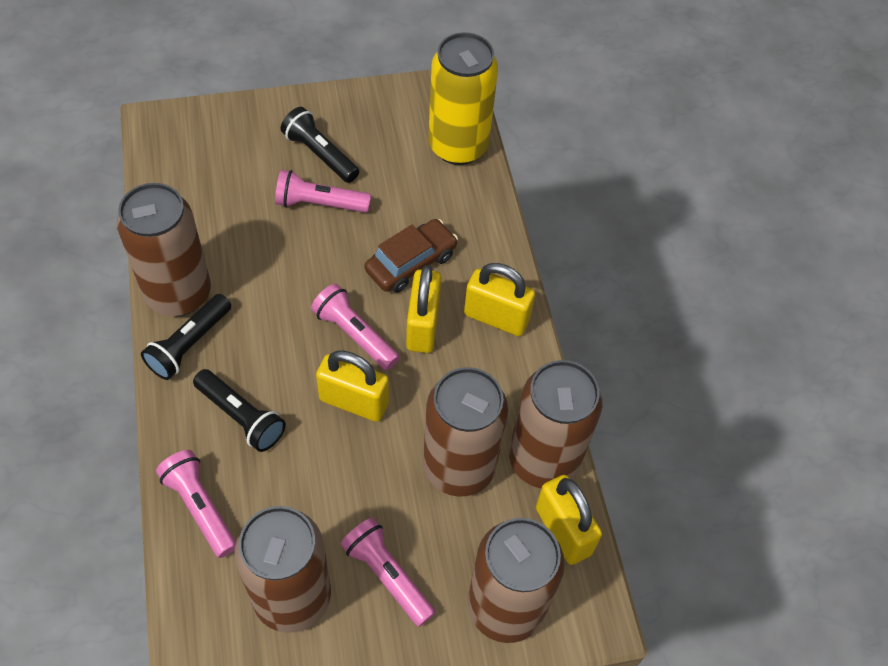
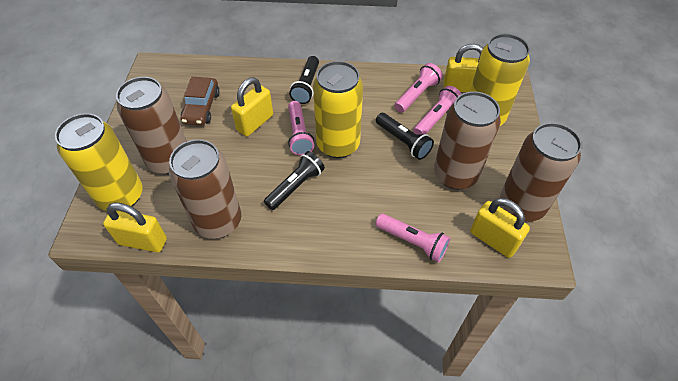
brown can: [117,183,211,316] [235,506,331,633] [423,367,508,497] [468,518,565,643] [509,360,602,488] = 5 -> [116,77,187,175] [169,139,241,239] [434,91,501,190] [500,123,582,221] = 4
yellow can: [428,32,498,165] = 1 -> [55,113,143,211] [313,61,363,158] [470,34,530,126] = 3

